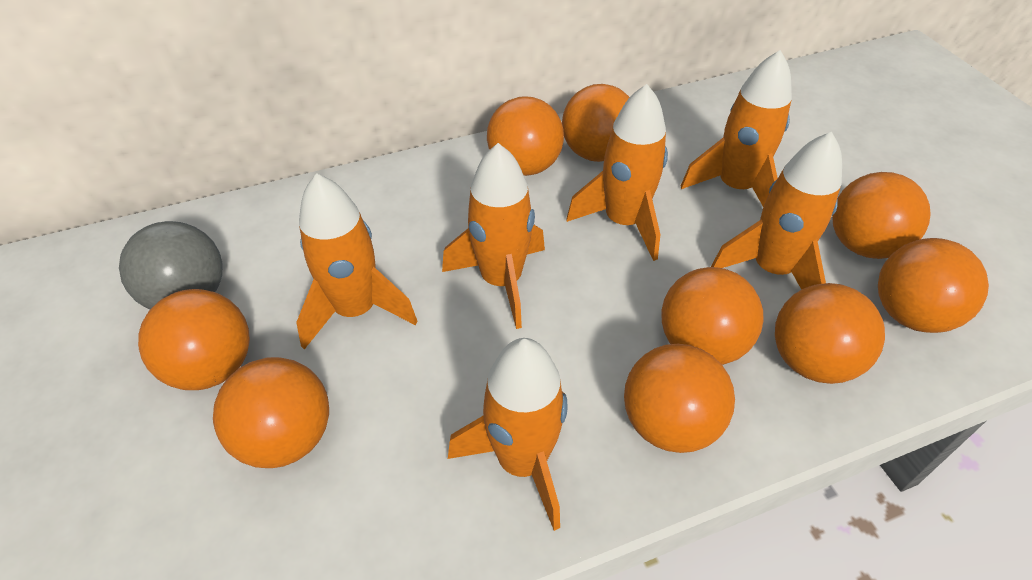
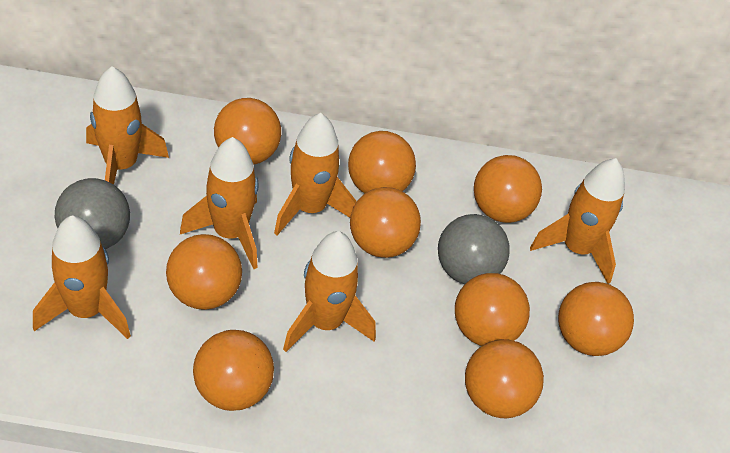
grey ball: [119,221,223,309] = 1 -> [55,178,130,249] [438,214,510,284] = 2

